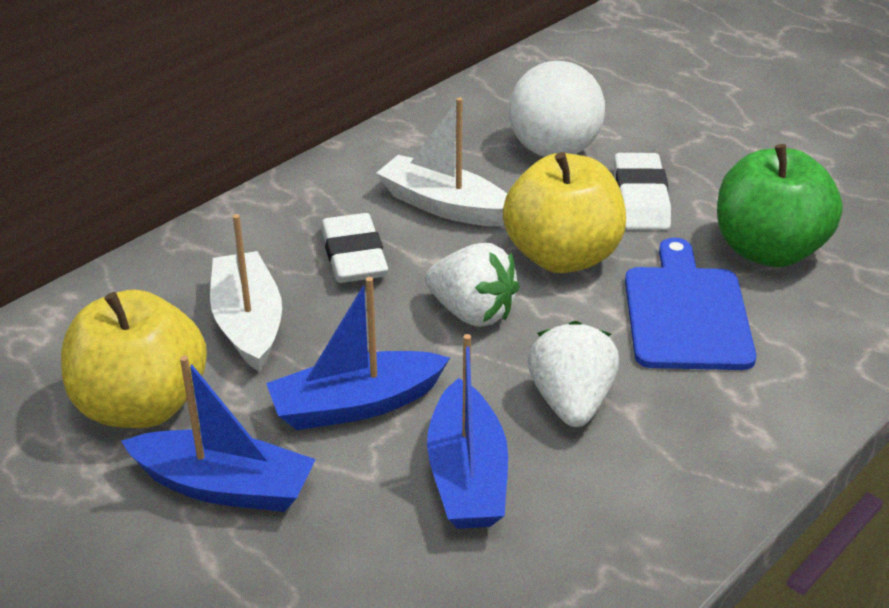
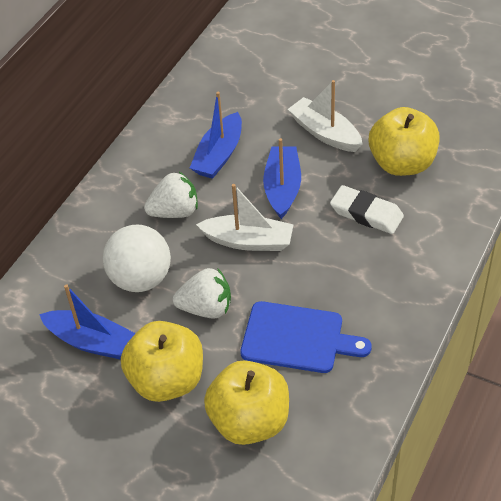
green apple: [717,144,843,267] = 1 -> none = 0
white eraser: [321,213,388,283] [614,153,671,230] = 2 -> [330,185,404,234] = 1
yellow apple: [61,290,207,428] [503,152,626,273] = 2 -> [121,321,203,402] [204,360,289,445] [369,107,440,176] = 3

